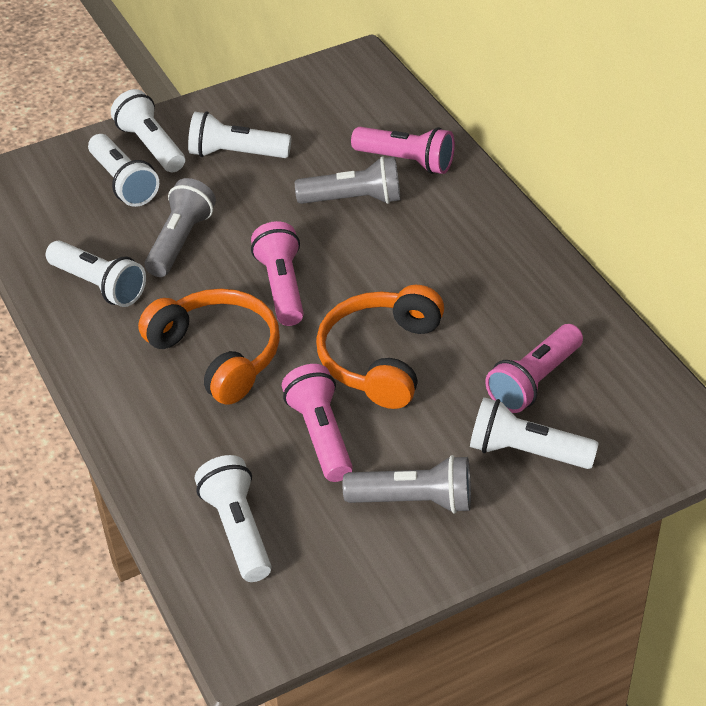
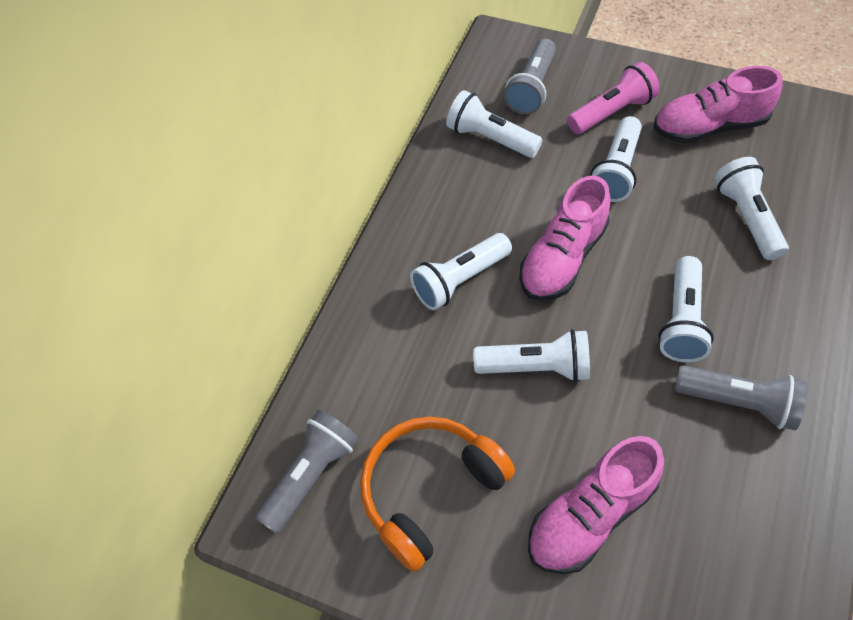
orange headphones: [138,289,280,405] [316,285,444,409] = 2 -> [360,416,515,572] = 1
pink flashlight: [251,221,304,326] [282,364,353,482] [351,127,455,174] [485,324,583,413] = 4 -> [567,62,660,134] = 1
pink shoe: none = 0 -> [519,176,611,301] [528,436,664,574] [653,66,783,143] = 3

